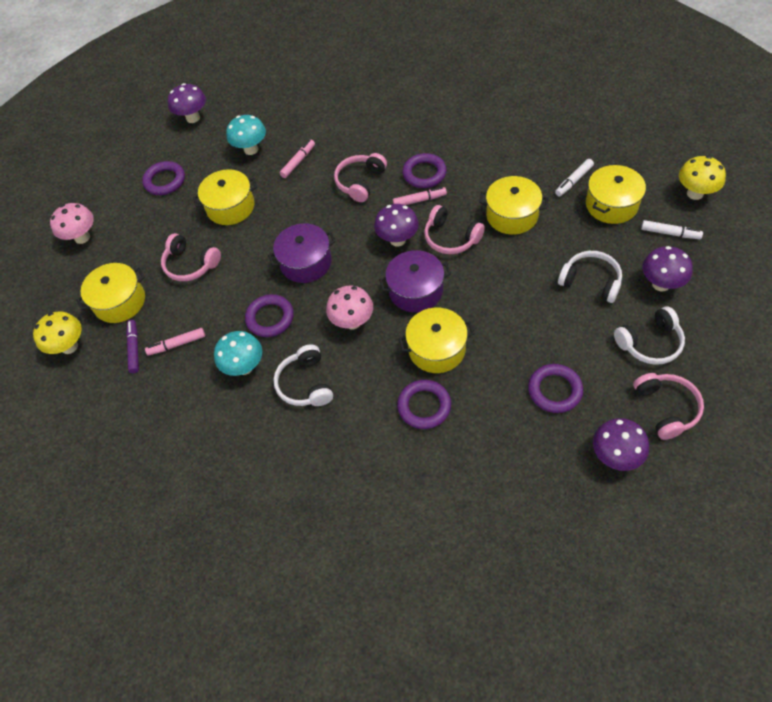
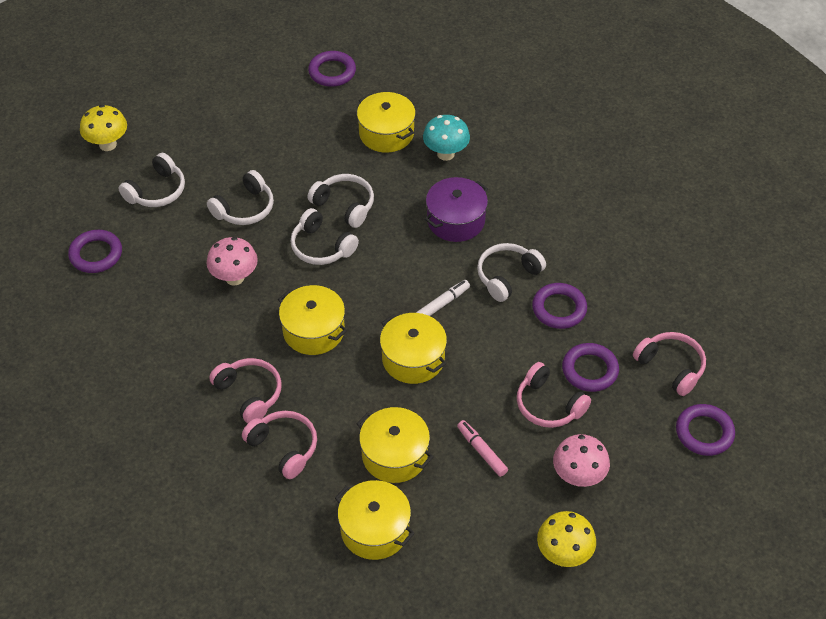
pink marker: [145,328,205,356] [280,140,315,178] [393,187,447,205] = 3 -> [457,420,508,477] = 1
purple marker: [126,320,139,373] = 1 -> none = 0
purple mushroom: [168,83,206,123] [374,204,419,247] [593,418,649,471] [643,246,693,291] = 4 -> none = 0
purple pot: [268,223,336,283] [379,250,451,312] = 2 -> [425,177,488,242] = 1
turquoise mushroom: [214,331,262,376] [226,115,266,155] = 2 -> [423,115,470,161] = 1
white headphones: [273,344,333,406] [558,251,622,303] [614,307,685,365] = 3 -> [118,153,185,207] [207,170,274,225] [290,208,359,265] [308,174,374,228] [477,243,546,302] = 5
white marker: [555,159,594,196] [641,220,703,239] = 2 -> [416,280,470,316] = 1

